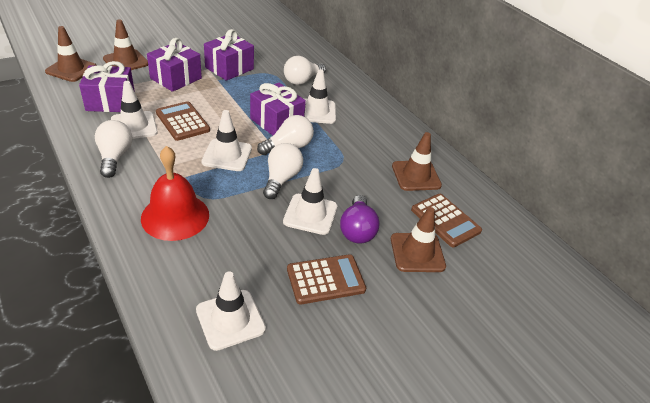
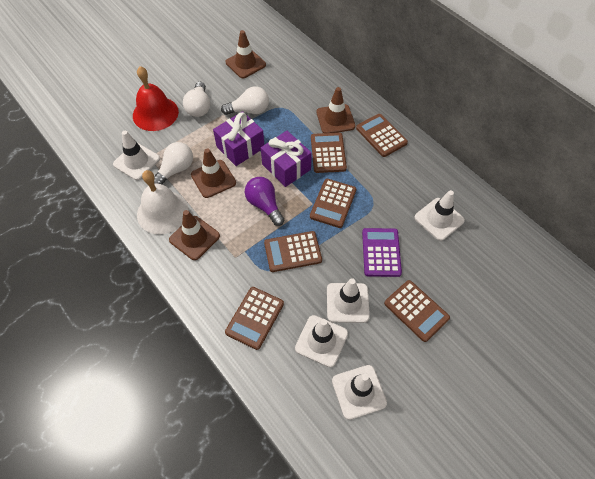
brown calculator: [156,101,210,141] [287,254,366,305] [411,194,482,247] = 3 -> [225,287,284,350] [264,231,322,272] [310,179,356,228] [311,133,347,173] [356,114,408,157] [384,280,450,342] = 6
purple calculator: none = 0 -> [362,228,402,277] = 1
purple gift: [79,61,135,112] [147,38,202,92] [204,29,254,81] [250,83,306,136] = 4 -> [213,111,264,166] [261,131,312,187] = 2
white bell: none = 0 -> [137,170,189,235] = 1
white light bulb: [95,120,133,178] [257,115,314,155] [263,143,303,199] [284,56,326,85] = 4 -> [154,142,193,185] [183,82,210,117] [221,86,269,115] = 3

